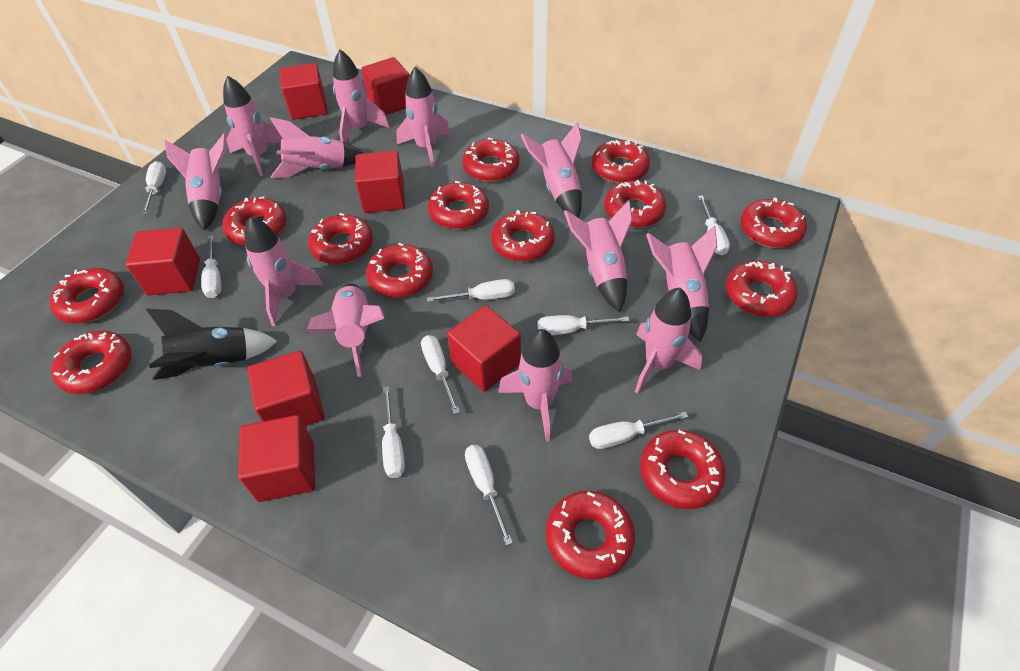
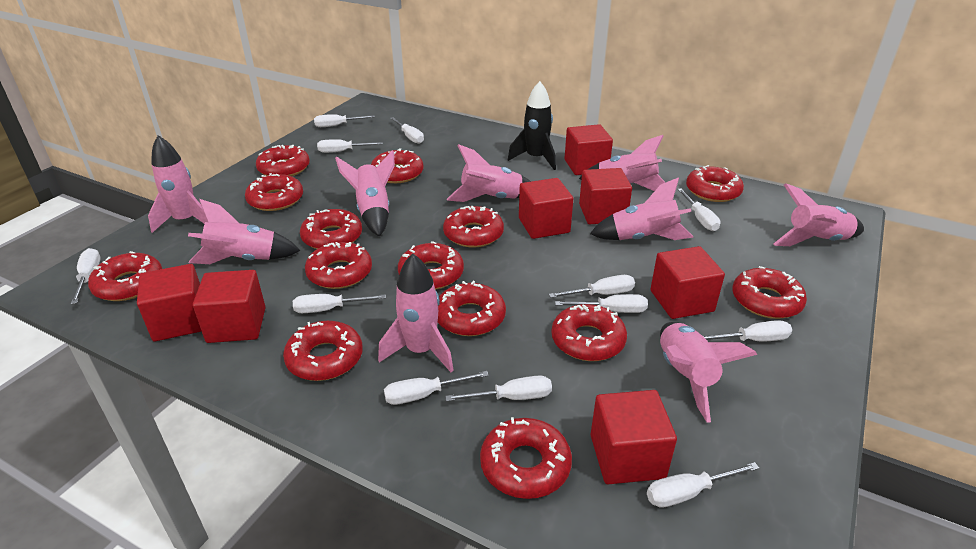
pink rocket: [164,133,227,230] [223,76,283,176] [245,217,324,326] [270,117,364,178] [306,283,385,377] [333,49,389,143] [396,67,451,167] [498,329,572,442] [521,122,582,218] [564,201,633,312] [635,287,702,394] [646,225,717,342] = 12 -> [148,135,208,233] [188,199,300,264] [335,150,395,237] [378,253,454,372] [447,144,531,202] [579,135,666,191] [590,177,694,240] [660,322,757,423] [773,183,864,246] = 9
white screwdriver: [142,161,166,215] [201,235,221,298] [382,386,405,478] [421,335,460,414] [427,279,515,302] [465,445,513,546] [537,315,629,335] [589,412,688,449] [698,195,730,255] = 9 -> [71,248,101,304] [293,294,386,313] [314,114,375,127] [317,139,383,153] [384,371,489,405] [390,117,424,144] [445,375,552,401] [549,275,635,298] [555,294,648,313] [647,462,759,508] [677,188,720,231] [703,320,792,342] = 12

